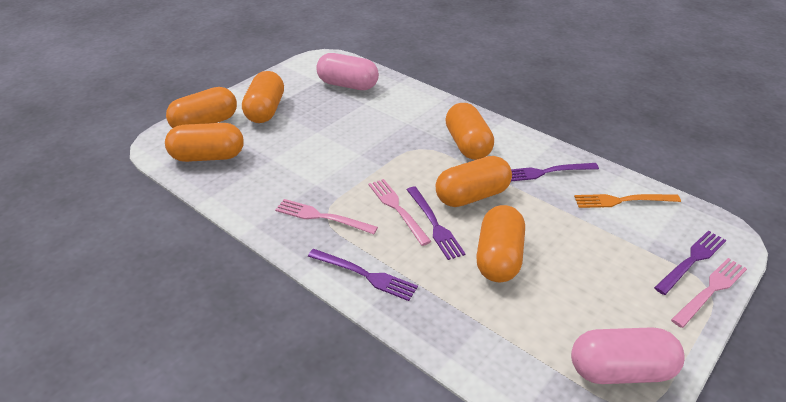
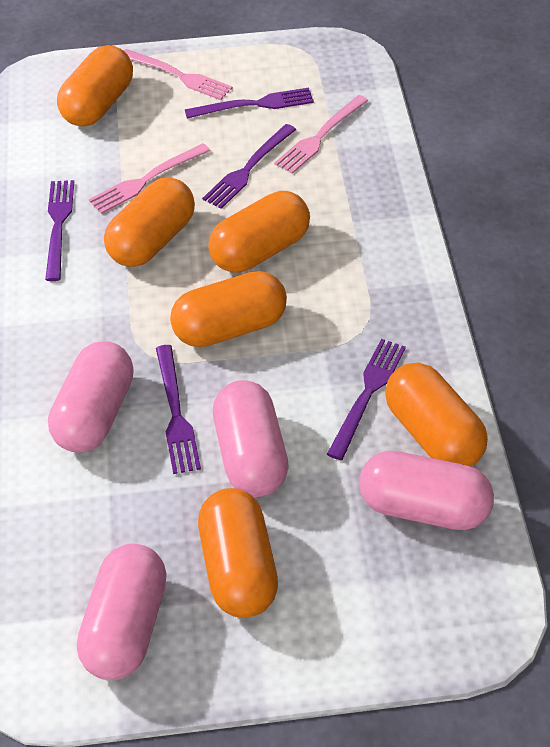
orange fork: [574,194,681,208] = 1 -> none = 0
pink capsule: [316,53,379,90] [571,327,684,384] = 2 -> [48,341,134,453] [77,543,167,680] [213,380,289,497] [359,451,494,530] = 4
purple fork: [308,249,418,301] [407,187,466,260] [511,163,599,181] [654,231,726,295] = 4 -> [45,180,74,281] [156,345,201,474] [185,88,314,118] [202,124,296,209] [327,339,406,460] = 5

